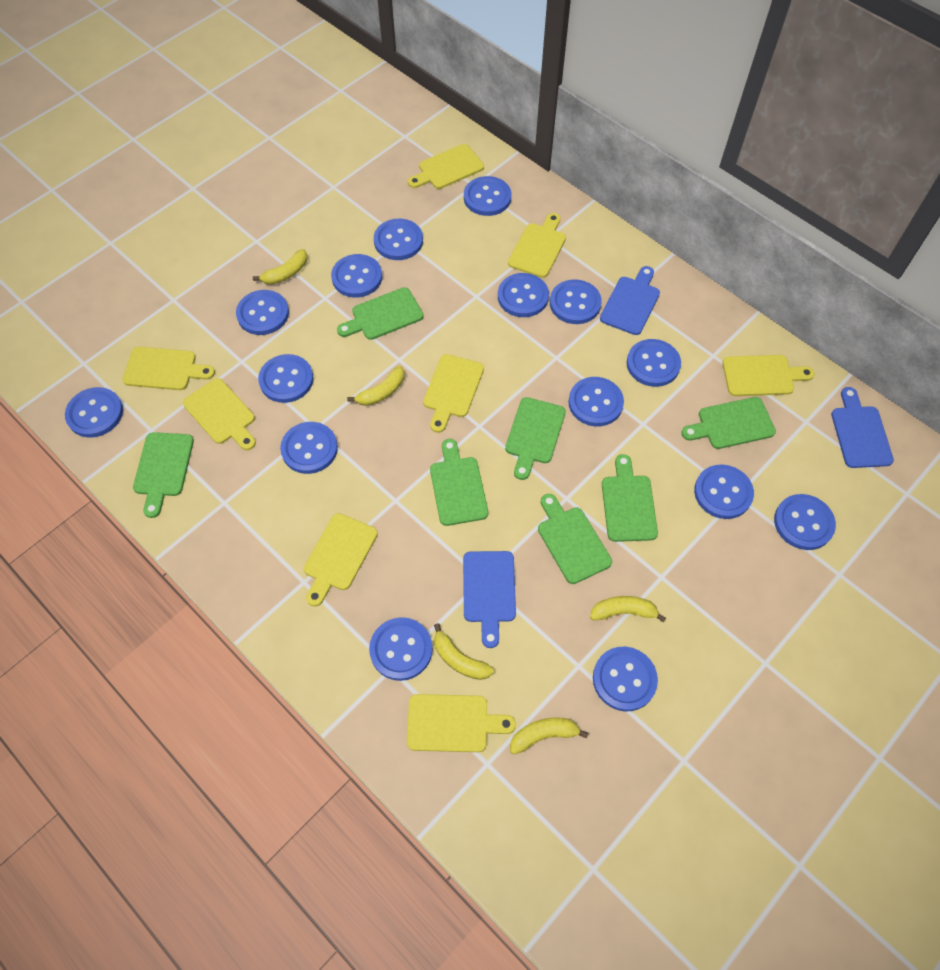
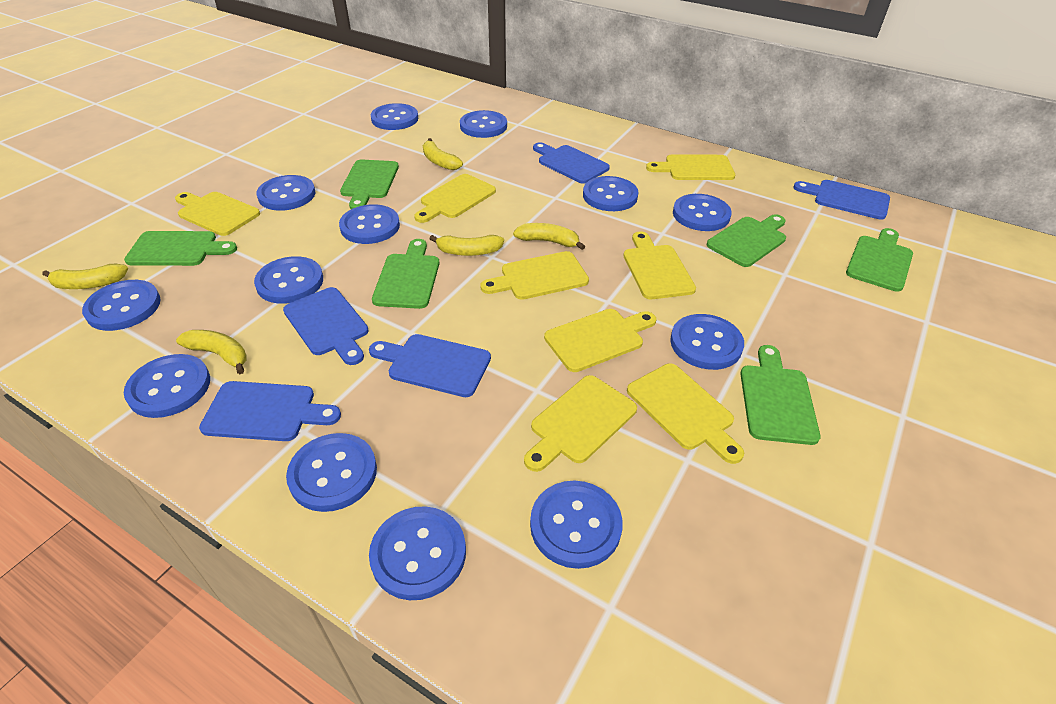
blue button: [65,387,123,438] [236,290,289,335] [258,354,314,403] [280,422,338,474] [331,254,382,298] [369,617,433,681] [374,219,423,260] [464,176,511,216] [498,273,549,317] [550,279,602,324] [568,377,624,426] [593,647,658,711] [627,339,681,387] [694,465,754,519] [774,494,836,550] = 15 -> [82,280,161,331] [124,354,210,418] [254,256,323,304] [257,175,315,211] [286,433,377,512] [339,204,400,244] [369,506,466,600] [371,103,418,130] [460,110,507,138] [530,481,623,569] [583,176,638,211] [670,314,744,370] [673,194,732,231] = 13
blue cutting board: [463,551,516,648] [600,266,660,335] [831,387,894,468] = 3 -> [199,381,341,441] [283,287,369,365] [369,334,491,397] [533,142,610,184] [793,180,890,220] = 5
green cutting board: [133,432,194,518] [337,287,424,340] [430,439,488,526] [505,397,566,480] [538,494,612,584] [602,454,658,542] [681,397,776,449] = 7 -> [124,231,237,266] [340,160,399,209] [372,239,439,309] [707,214,786,267] [740,345,820,445] [846,228,913,292] = 6

